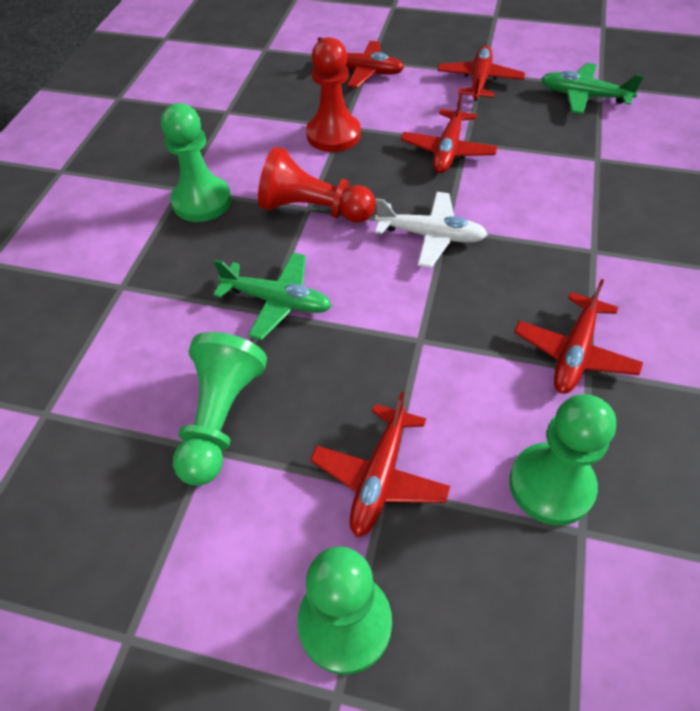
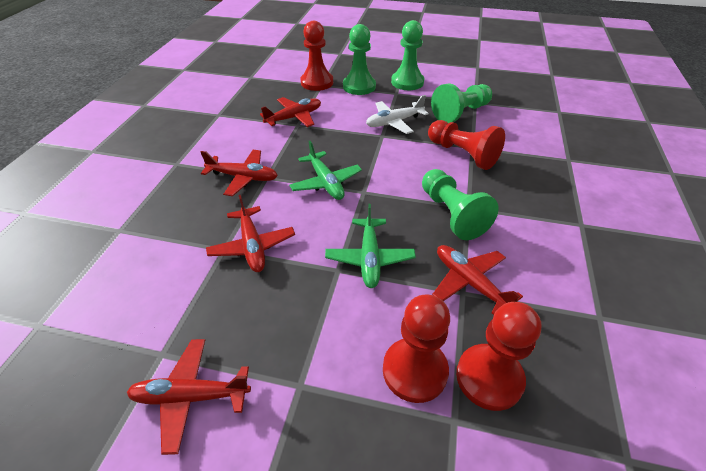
red pawn: [258,147,376,223] [306,37,361,152] = 2 -> [301,21,333,91] [383,295,450,403] [428,120,505,170] [456,302,541,411] = 4

